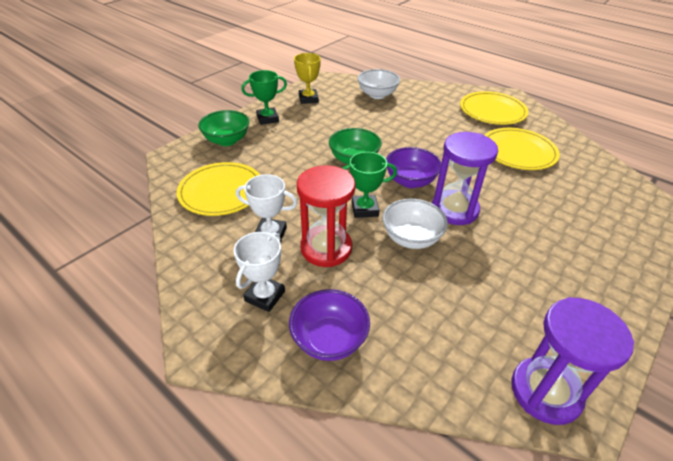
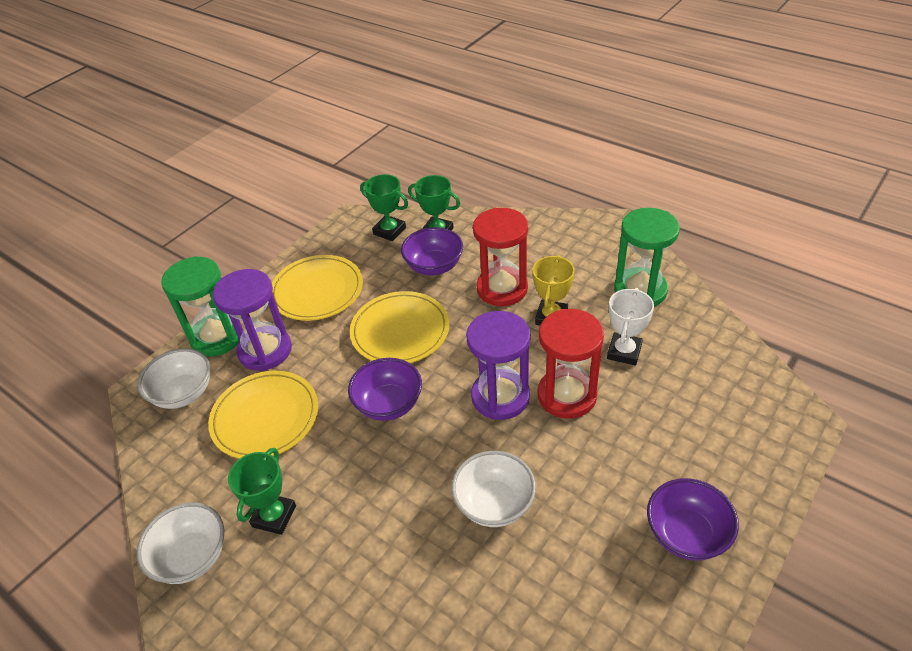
green bowl: [198,110,249,146] [329,128,382,165] = 2 -> none = 0
green hourglass: none = 0 -> [161,256,239,356] [614,208,680,306] = 2
green trophy: [241,70,287,125] [342,152,397,218] = 2 -> [228,448,296,535] [360,174,408,241] [408,175,461,231] = 3
purple bowl: [289,289,370,361] [386,147,441,188] = 2 -> [348,358,422,421] [401,227,463,275] [647,478,739,561] = 3
red hourglass: [297,165,356,267] = 1 -> [473,208,528,306] [538,309,604,419] = 2
white bowl: [357,69,400,99] [382,199,448,249] = 2 -> [137,348,210,409] [137,503,224,584] [452,451,536,527] = 3
white trophy: [234,232,285,312] [236,174,297,242] = 2 -> [607,288,654,366] = 1

